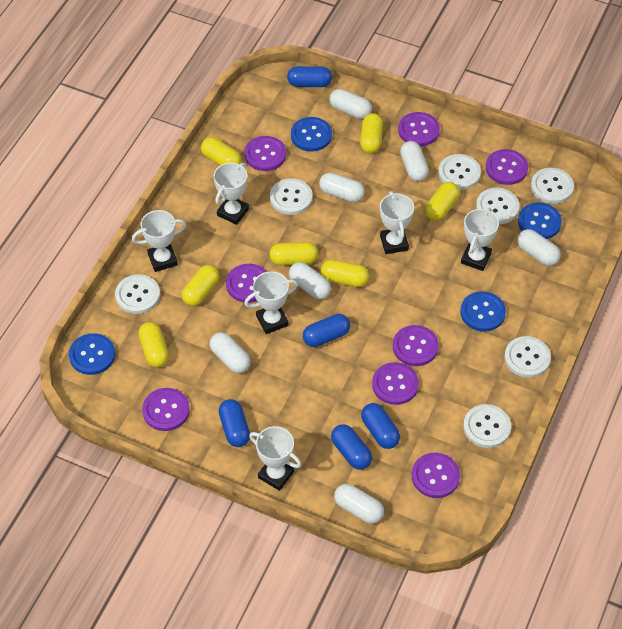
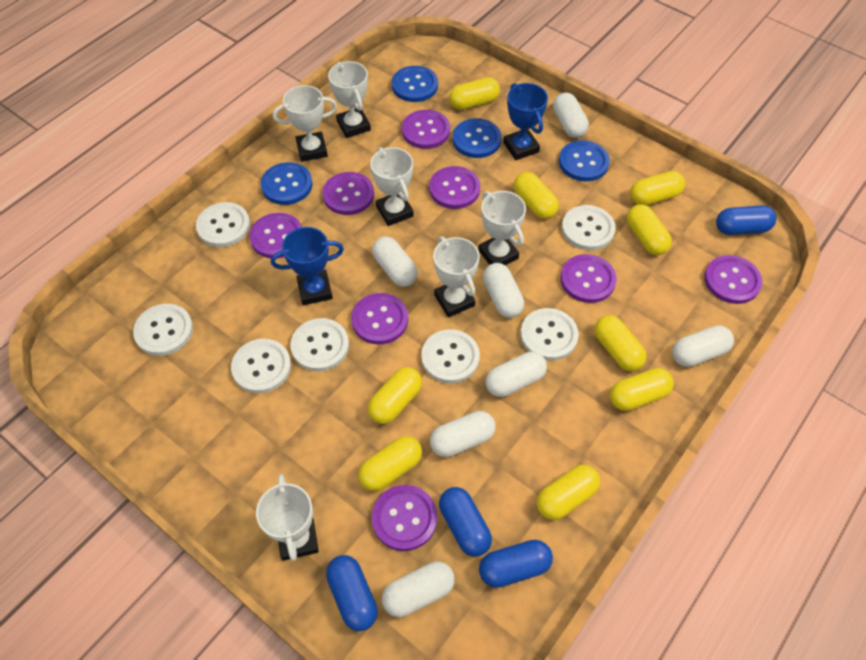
blue capsule: [219,399,250,447] [287,66,332,87] [303,314,350,347] [331,424,372,470] [361,403,400,449] = 5 -> [326,555,378,631] [439,487,492,557] [479,540,553,588] [716,205,776,235] = 4
blue trophy: none = 0 -> [271,227,344,305] [503,83,548,160] = 2
yellow capsule: [138,322,169,367] [181,265,219,306] [201,137,242,165] [269,242,318,266] [321,259,369,287] [360,113,383,153] [425,182,460,221] = 7 -> [358,436,422,491] [368,367,422,424] [449,77,500,110] [514,172,559,219] [537,465,600,520] [594,315,647,371] [610,368,674,411] [627,205,672,255] [630,171,685,206] = 9

